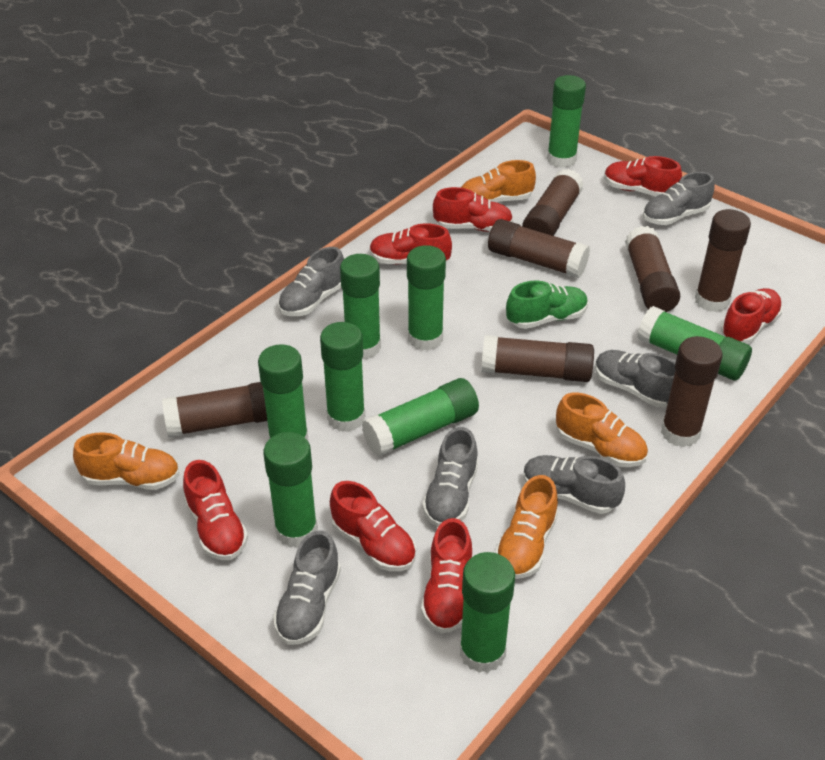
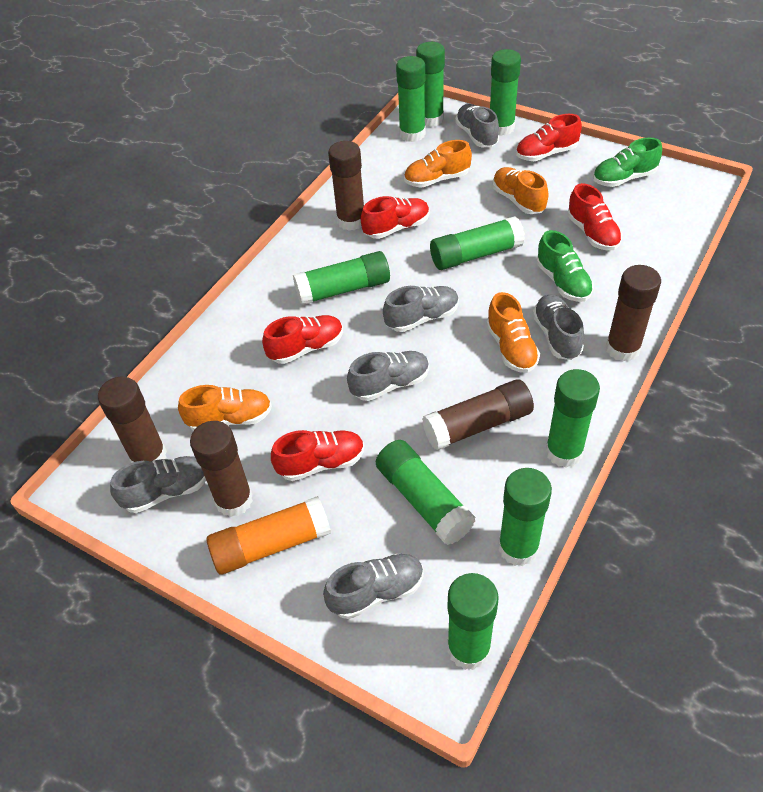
brown glue stick: [162,382,267,437] [481,335,594,382] [488,219,590,278] [522,169,584,236] [625,226,680,312] [661,336,723,447] [695,209,751,312] = 7 -> [98,377,167,463] [190,421,253,517] [328,141,364,231] [422,379,534,451] [606,265,661,362] = 5
green shoe: [506,281,588,329] = 1 -> [536,230,594,302] [593,138,662,187] = 2
orange glue stick: none = 0 -> [207,496,331,575] = 1
red shoe: [183,460,248,560] [330,481,416,571] [369,223,452,264] [421,518,472,634] [433,187,513,232] [604,156,682,197] [721,288,783,344] = 7 -> [262,315,343,364] [271,430,364,481] [361,196,430,239] [516,114,582,161] [567,183,622,251] = 5

